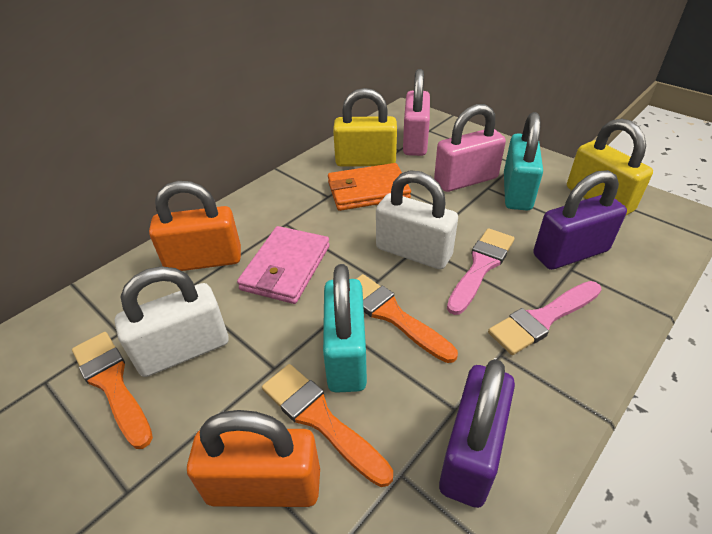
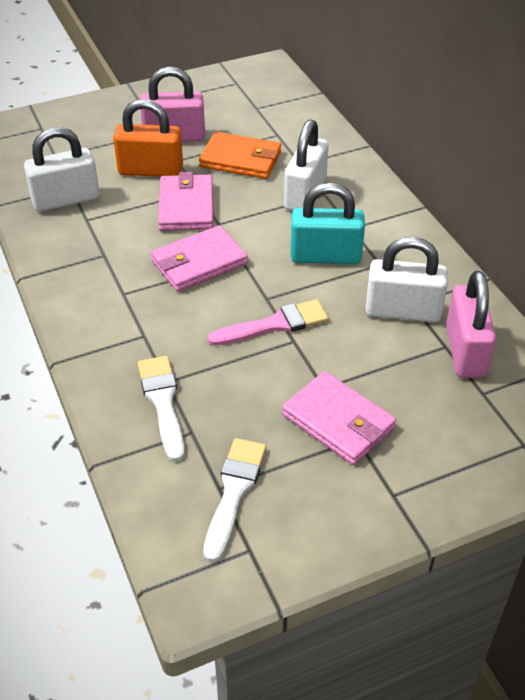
orange brush: [72,332,153,449] [262,364,393,487] [356,274,458,363] = 3 -> none = 0
orange padlock: [149,181,241,271] [187,410,320,507] = 2 -> [113,99,183,177] = 1
pink brush: [447,228,515,315] [488,281,602,355] = 2 -> [207,299,329,346] = 1
pink wallet: [237,226,330,304] = 1 -> [151,225,248,292] [158,172,214,231] [282,371,396,465] = 3
purple padlock: [439,359,515,508] [533,170,627,270] = 2 -> none = 0
turquoise padlock: [323,264,367,393] [504,112,543,210] = 2 -> [290,183,365,264] = 1
white brush: none = 0 -> [138,356,185,462] [203,438,266,562] = 2
white padlock: [115,266,229,377] [376,170,458,269] = 2 -> [24,127,100,212] [284,120,328,211] [366,237,448,322] = 3
yellow padlock: [333,88,397,167] [567,118,653,215] = 2 -> none = 0

